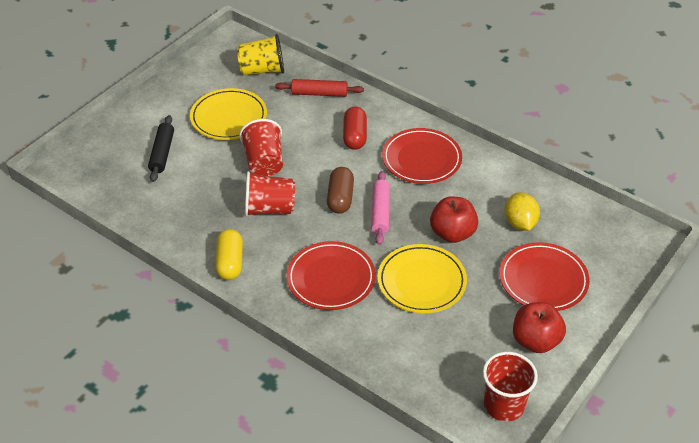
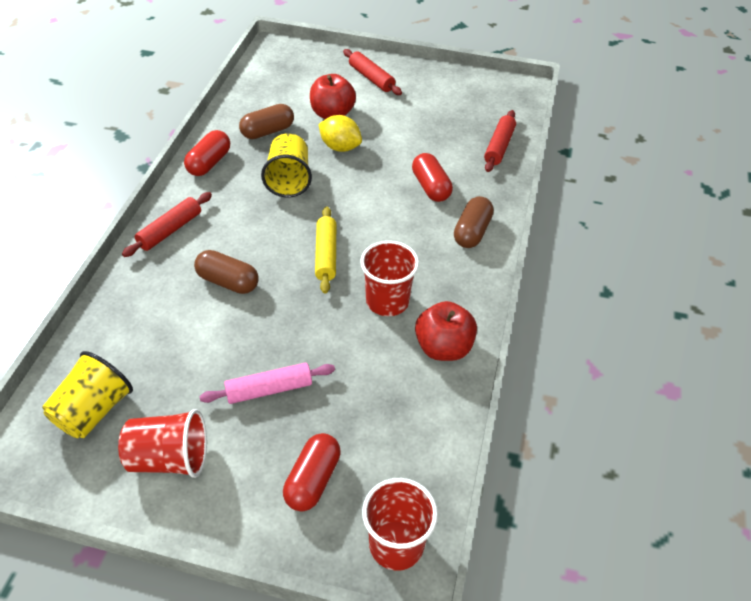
black rolling pin: [148,115,174,182] = 1 -> none = 0
brown capsule: [327,167,354,214] = 1 -> [194,250,259,294] [239,104,294,139] [454,196,494,248] = 3
red capsule: [343,106,367,150] = 1 -> [184,130,230,176] [283,433,341,511] [412,153,453,202] = 3
red plate: [286,241,376,310] [382,128,462,184] [500,242,590,311] = 3 -> none = 0
red rolling pin: [275,79,364,97] = 1 -> [122,192,212,257] [343,49,402,95] [484,110,516,172] = 3
yellow capsule: [215,229,243,280] = 1 -> none = 0
yellow cup: [237,34,284,75] = 1 -> [42,351,133,438] [261,133,312,197] = 2
yellow plate: [190,88,267,140] [377,244,467,313] = 2 -> none = 0
yellow rolling pin: none = 0 -> [315,207,336,294] = 1

